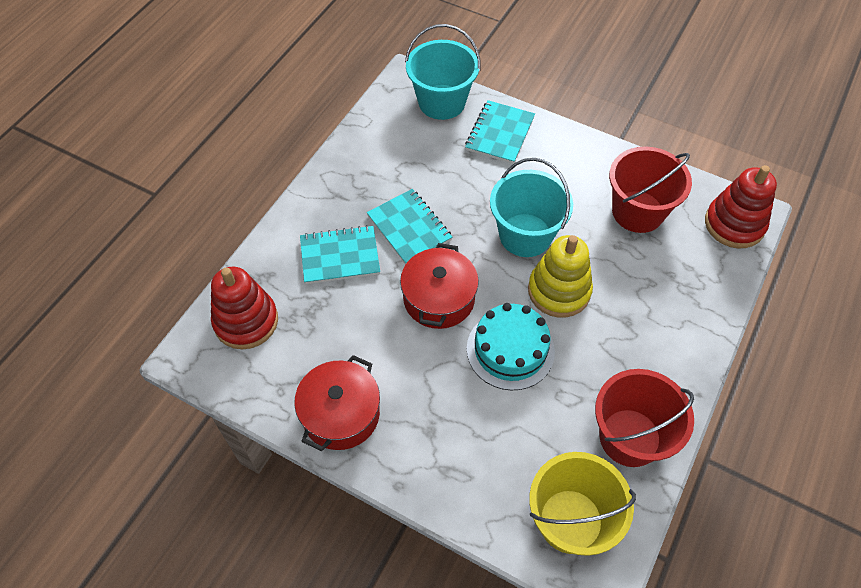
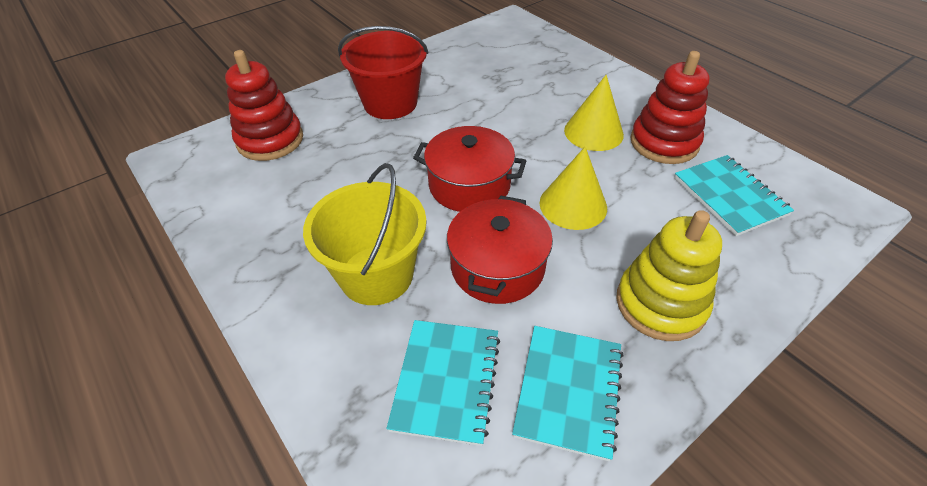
red bucket: [595,369,694,467] [609,147,692,233] = 2 -> [338,26,428,119] = 1
turquoise bucket: [405,24,481,120] [490,158,573,257] = 2 -> none = 0
turquoise cake: [467,303,555,390] = 1 -> none = 0
yellow cone: none = 0 -> [539,147,607,230] [564,75,624,151] = 2

